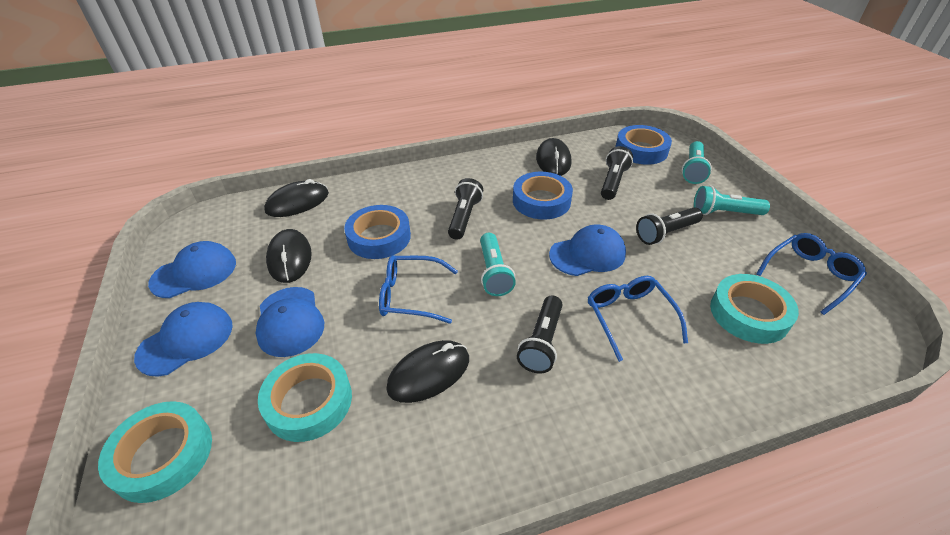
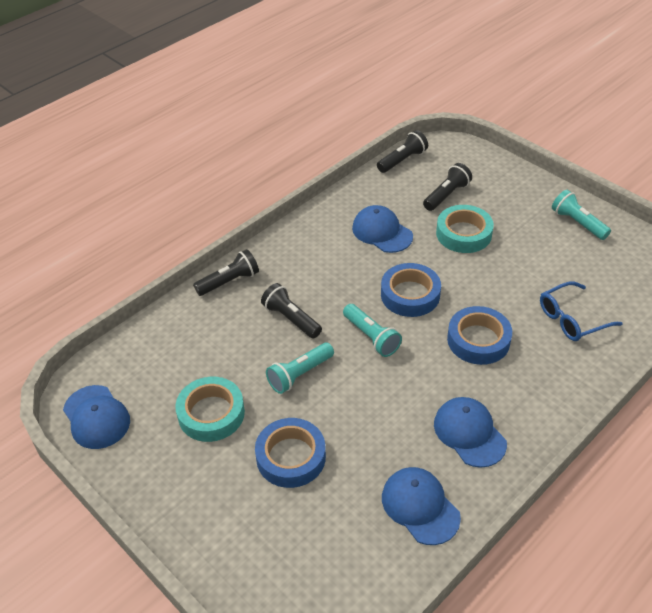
black mouse: [264,179,329,217] [266,229,312,283] [386,340,469,403] [536,138,572,176] = 4 -> none = 0
blue glasses: [379,255,458,324] [588,276,688,362] [756,233,867,315] = 3 -> [540,281,623,341] = 1
turquoise tape: [98,401,212,503] [258,353,352,442] [710,274,799,344] = 3 -> [175,377,245,442] [436,205,494,253] = 2

